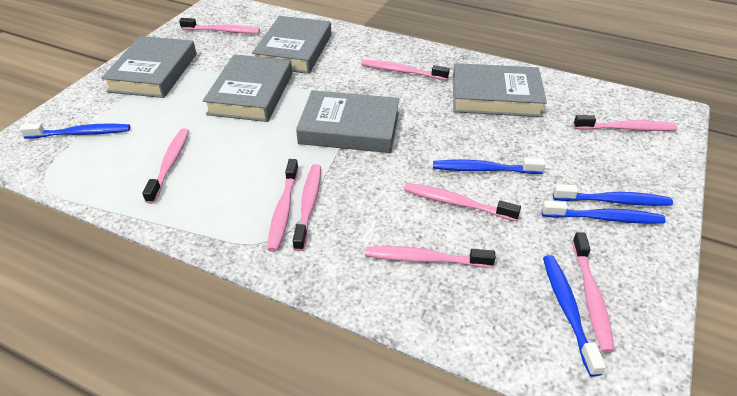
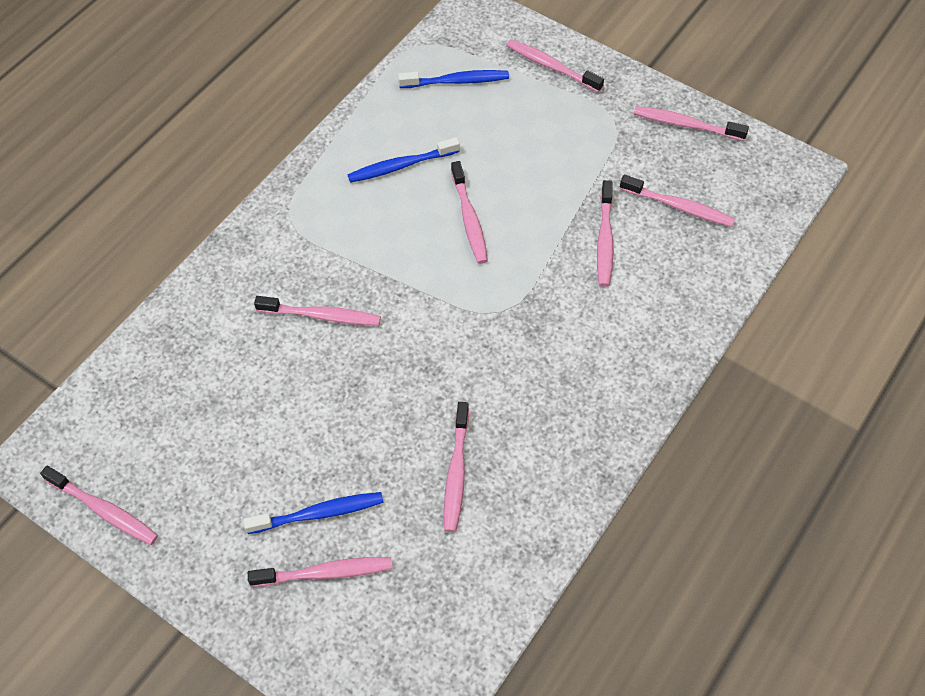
blue toothbrush: [19,123,130,139] [433,158,546,174] [542,200,666,224] [543,255,606,377] [553,184,673,206] = 5 -> [243,492,384,534] [347,137,460,183] [398,70,509,88] = 3
grey book: [101,36,196,98] [203,54,292,122] [252,16,331,74] [296,90,399,153] [453,63,547,117] = 5 -> none = 0

